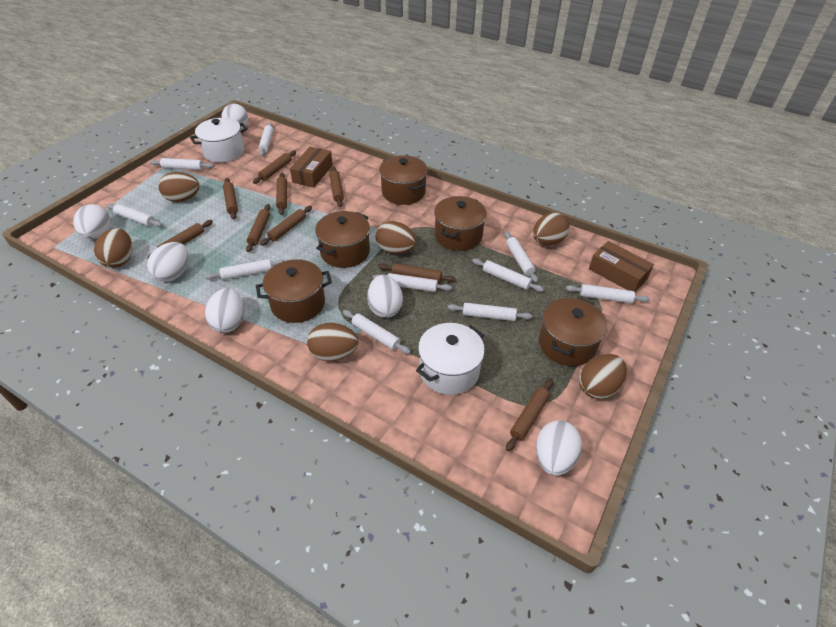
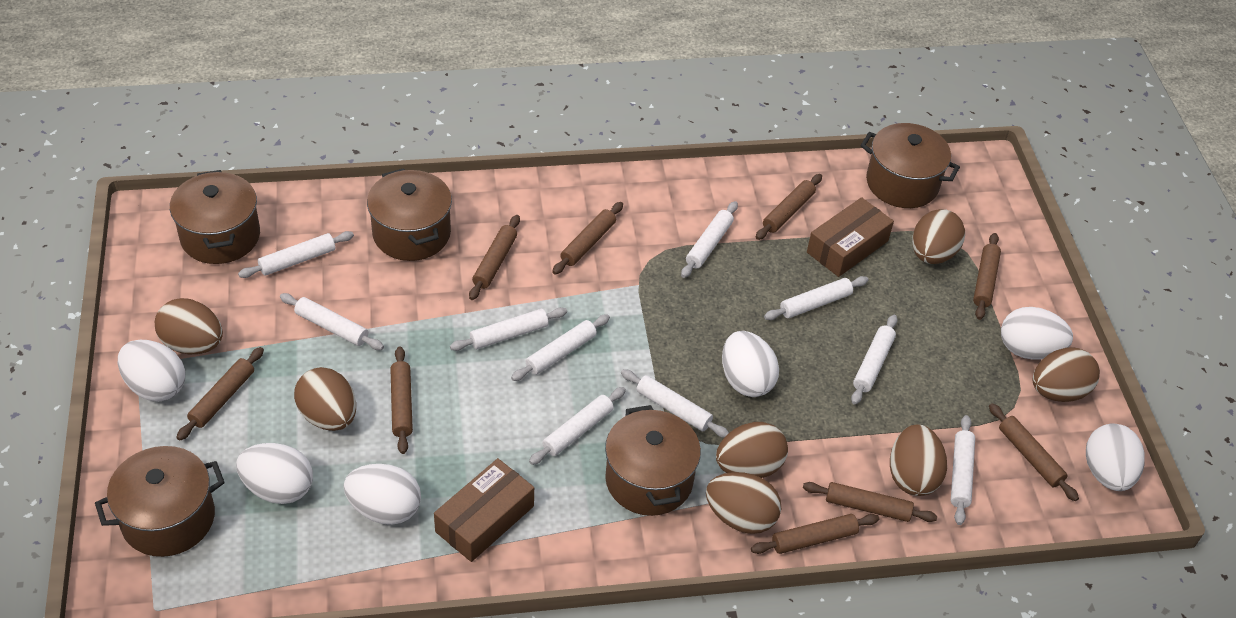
brown egg: [94,228,133,268] [159,172,200,202] [307,323,359,361] [376,221,416,254] [533,212,570,245] [579,354,627,399] = 6 -> [155,298,223,354] [294,367,356,431] [706,472,781,534] [716,422,788,478] [890,424,947,496] [912,209,965,264] [1033,347,1100,402] = 7
white pot: [190,118,247,163] [416,323,485,395] = 2 -> none = 0

